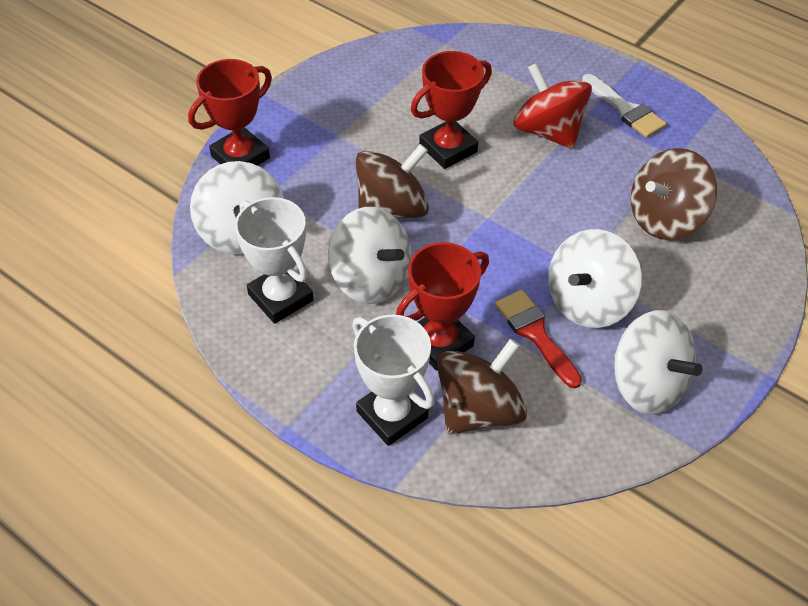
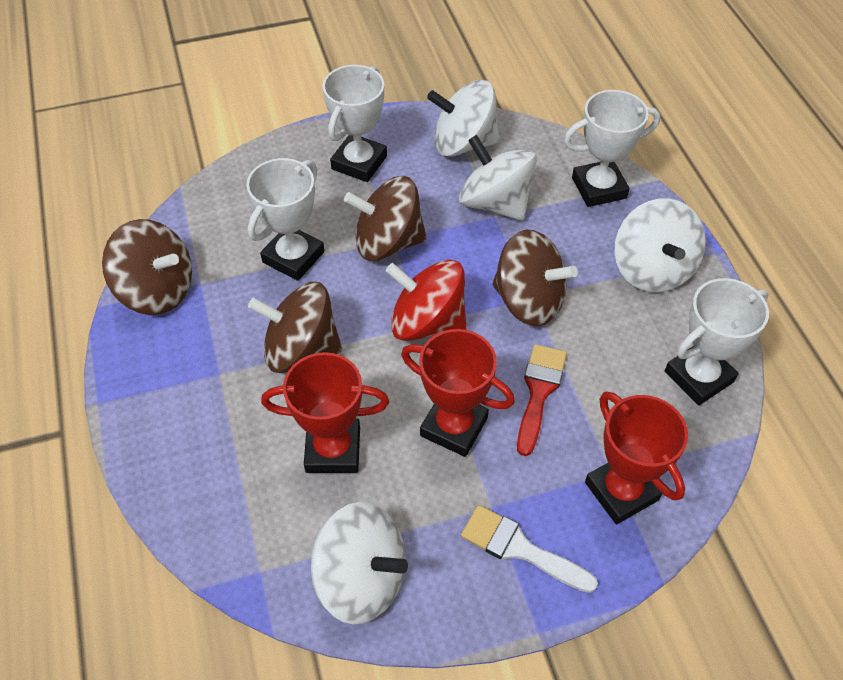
brown spinning top: [356,144,429,218] [437,339,527,434] [631,148,717,240] = 3 -> [102,219,192,315] [248,282,342,373] [344,176,427,261] [492,230,578,326] = 4
white trophy: [235,197,313,324] [352,314,435,446] = 2 -> [246,158,325,281] [323,65,387,182] [564,90,660,207] [665,278,769,405] = 4

